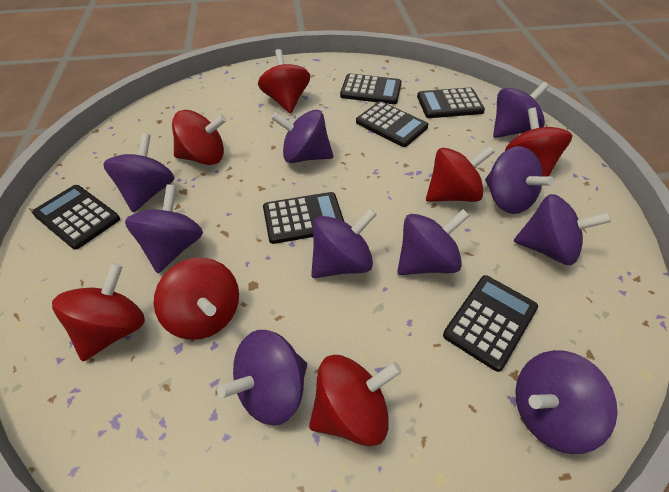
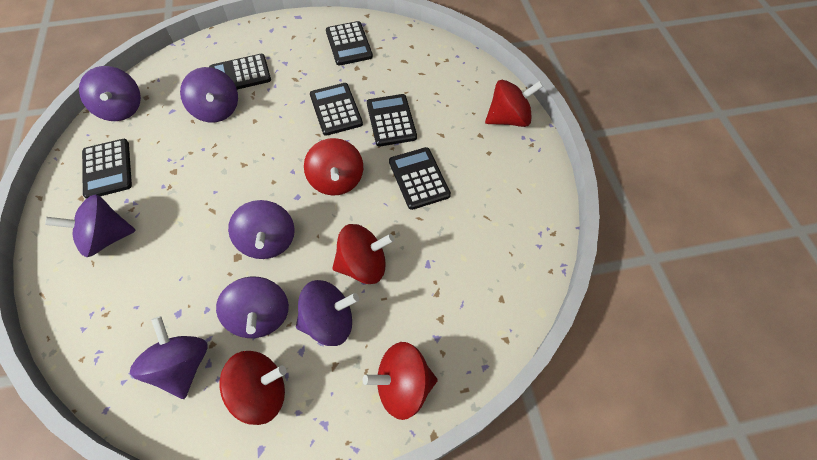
purple spinning top: [103,133,174,212] [125,184,203,273] [217,330,307,426] [271,110,333,163] [311,208,377,278] [397,209,470,275] [485,146,554,214] [493,82,549,138] [514,194,611,265] [515,350,618,454] = 10 -> [45,195,136,257] [79,66,141,121] [130,316,208,399] [180,67,238,122] [216,277,289,338] [228,200,295,259] [296,280,359,346] = 7
red spinning top: [52,263,145,361] [154,258,239,340] [172,110,227,165] [258,49,310,113] [309,355,402,446] [426,146,495,202] [505,107,573,176] = 7 -> [220,351,287,425] [304,138,363,196] [332,224,394,284] [363,342,438,420] [485,80,543,127] = 5

